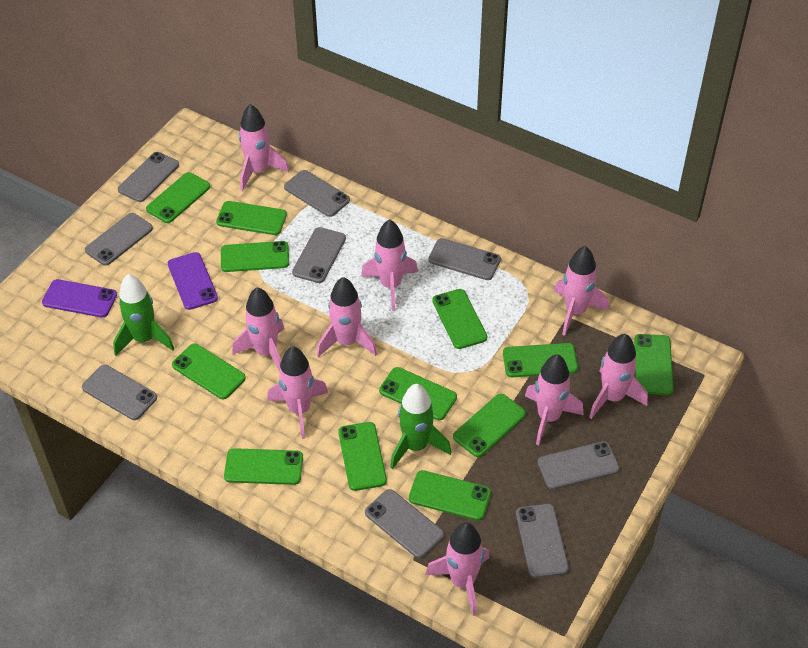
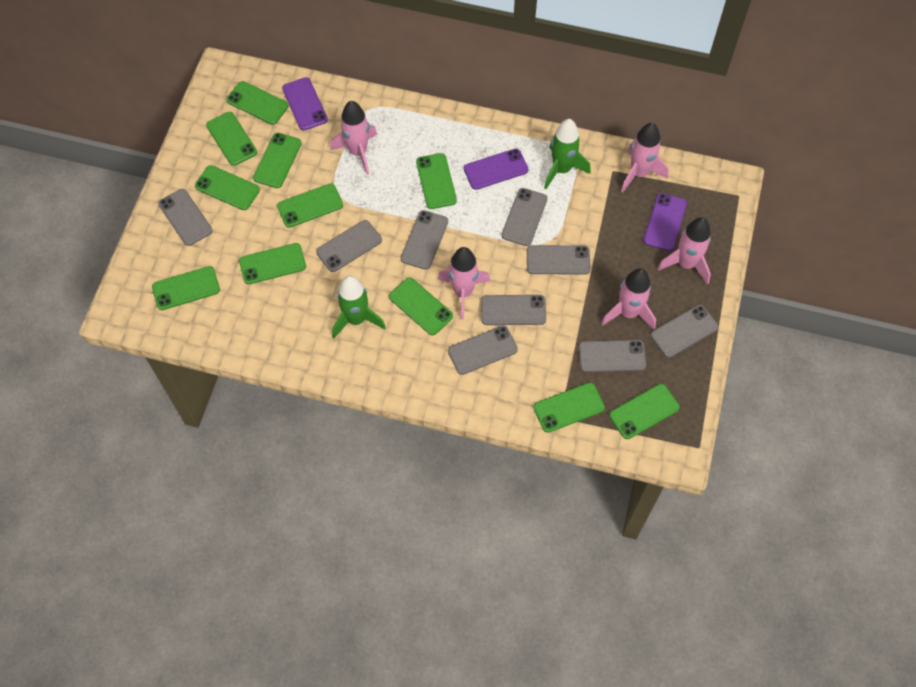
green phone: [146,172,210,223] [172,343,246,399] [216,201,287,235] [221,241,289,272] [224,448,303,485] [338,422,387,491] [379,367,457,420] [409,470,491,521] [432,289,487,349] [453,394,526,457] [503,343,578,377] [634,334,674,395] = 12 -> [152,266,220,310] [195,165,260,210] [206,112,257,166] [226,81,289,125] [239,243,306,284] [253,133,302,188] [277,183,343,228] [389,277,453,335] [416,153,457,209] [533,383,605,433] [609,384,680,439] = 11
pink rocket: [232,287,284,372] [239,104,289,191] [267,346,328,439] [317,277,377,357] [361,219,418,311] [425,522,489,616] [525,354,584,445] [554,246,608,336] [589,334,648,419] = 9 -> [330,101,377,175] [437,247,490,320] [601,268,656,329] [621,123,669,192] [657,217,711,284] = 5
purple phone: [42,279,117,317] [168,252,218,310] = 2 -> [282,77,328,130] [464,149,528,190] [643,193,687,251] = 3

